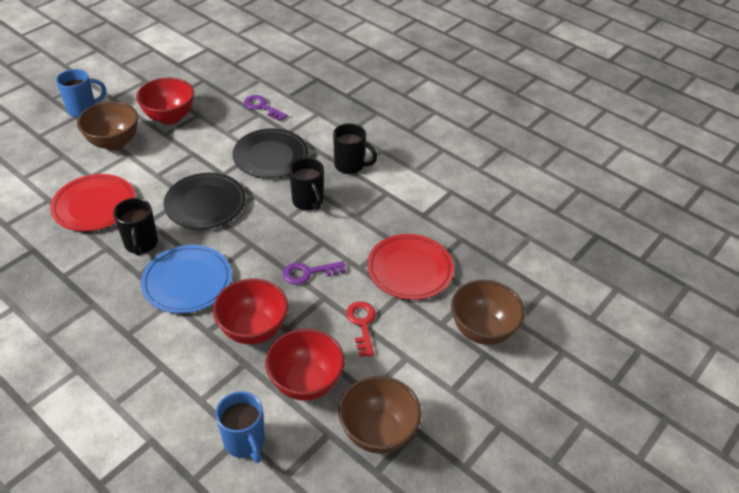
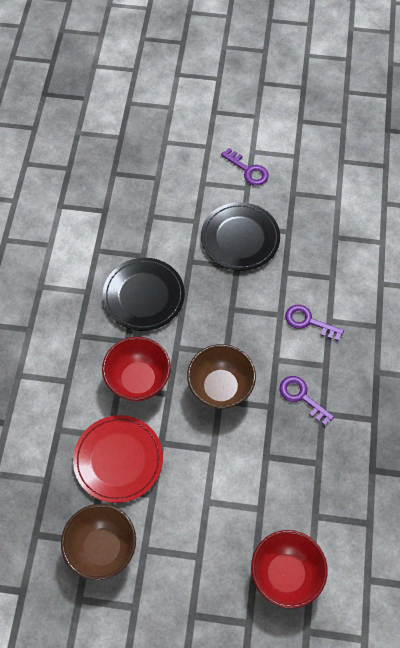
black mug: [113,198,158,256] [289,158,324,211] [333,123,377,174] = 3 -> none = 0
blue mug: [56,69,106,118] [216,391,265,463] = 2 -> none = 0
blue plate: [141,245,232,313] = 1 -> none = 0
brown bowl: [77,101,138,150] [339,376,422,454] [451,280,525,345] = 3 -> [61,504,136,580] [187,344,256,409] = 2
purple key: [244,95,288,121] [283,261,346,285] = 2 -> [221,148,269,186] [279,376,334,426] [285,305,344,341] = 3
red bowl: [136,78,194,125] [213,279,288,344] [265,329,345,401] = 3 -> [102,337,171,401] [251,530,328,609] = 2
red key: [346,301,376,357] = 1 -> none = 0
red plate: [50,174,135,231] [367,234,454,300] = 2 -> [73,415,163,503] = 1

